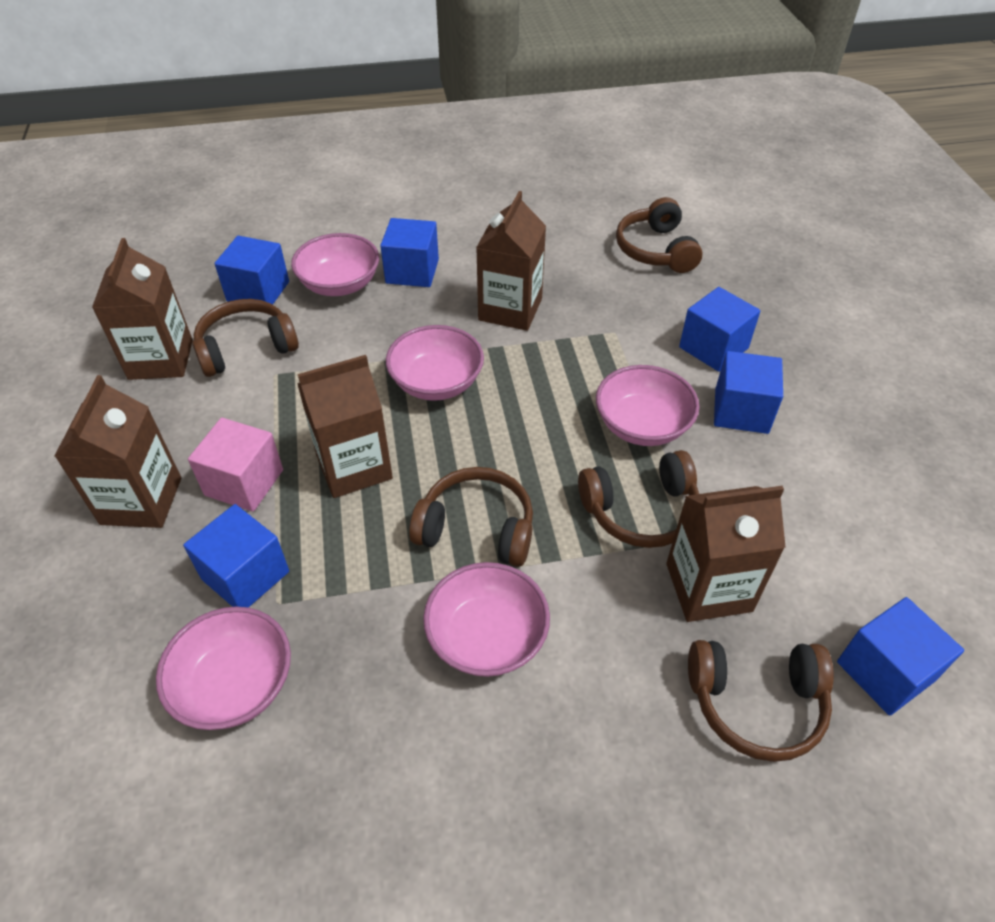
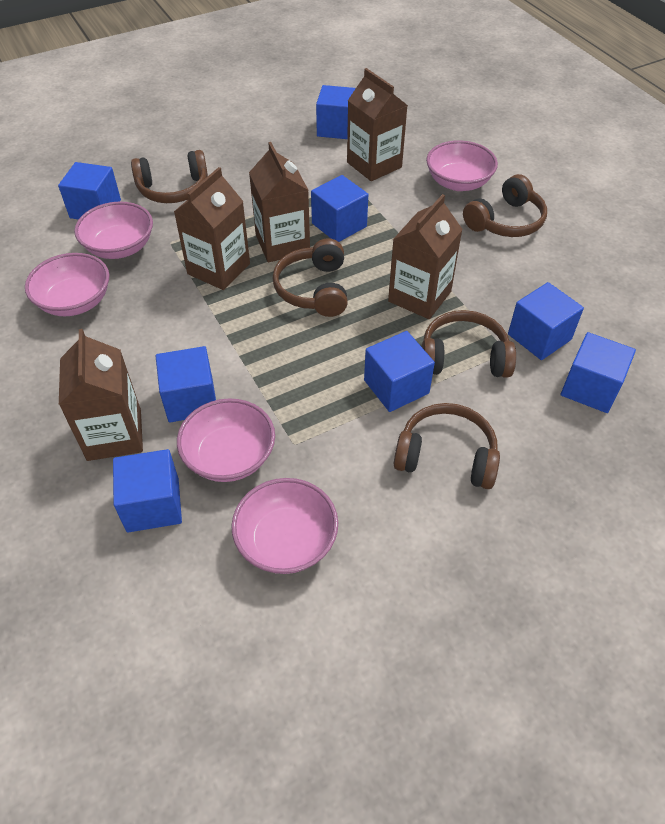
blue cube: [183,504,289,607] [214,236,289,305] [380,218,439,287] [679,287,760,372] [714,351,783,434] [837,597,964,716] = 6 -> [58,162,121,220] [113,449,182,533] [156,346,216,422] [311,175,368,242] [316,85,356,139] [364,331,435,412] [508,282,584,360] [561,332,636,413] = 8
pink cube: [188,418,283,512] = 1 -> none = 0

